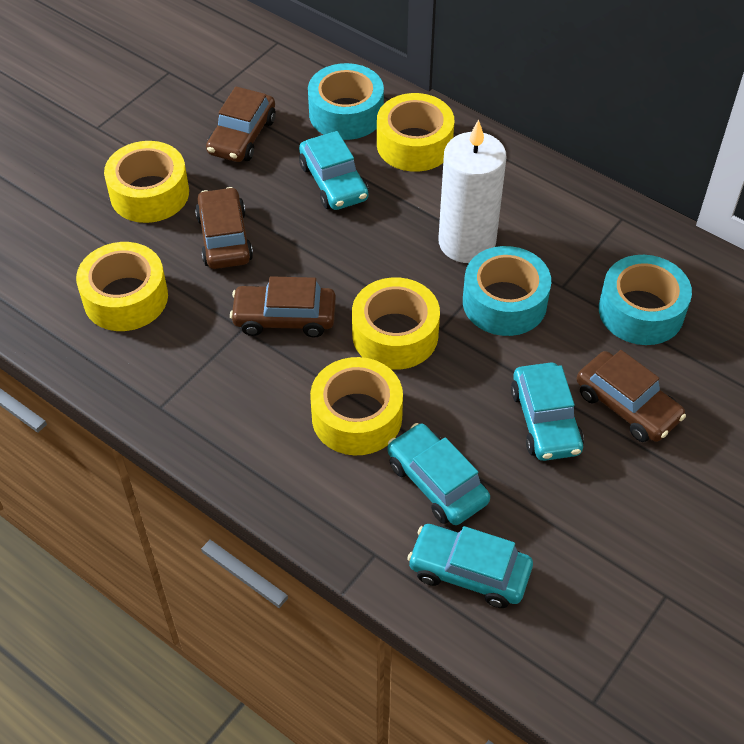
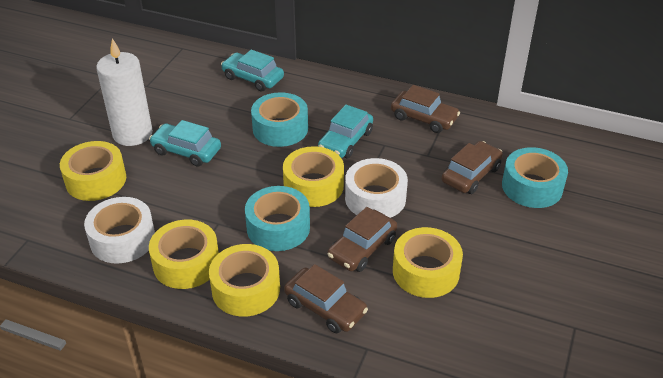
turquoise car: [299,131,369,210] [388,423,490,525] [407,524,533,608] [511,362,584,461] = 4 -> [149,120,221,167] [221,50,284,92] [318,105,373,159] = 3
white tape: none = 0 -> [84,197,155,264] [345,158,408,218] = 2

